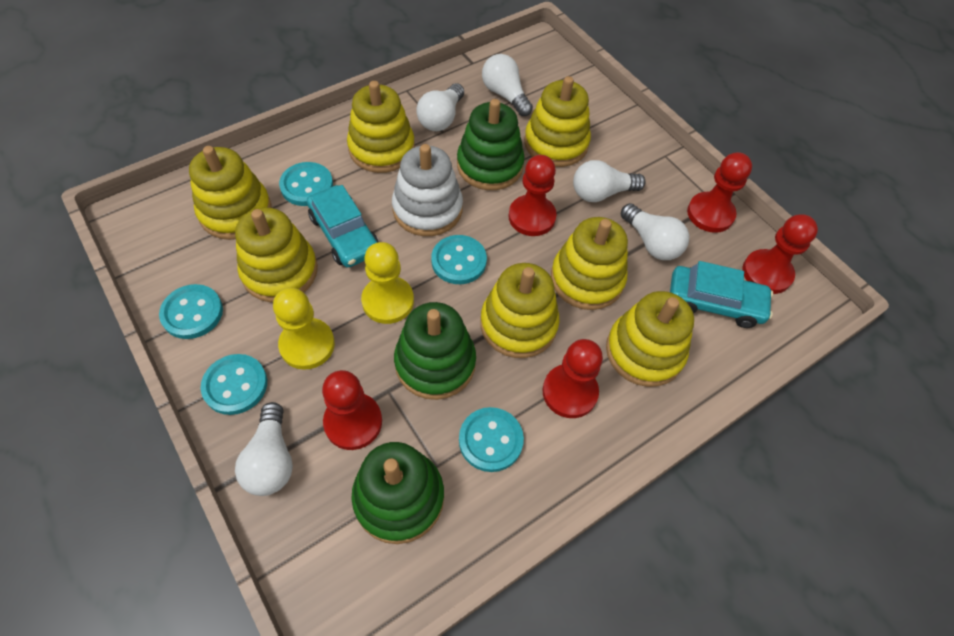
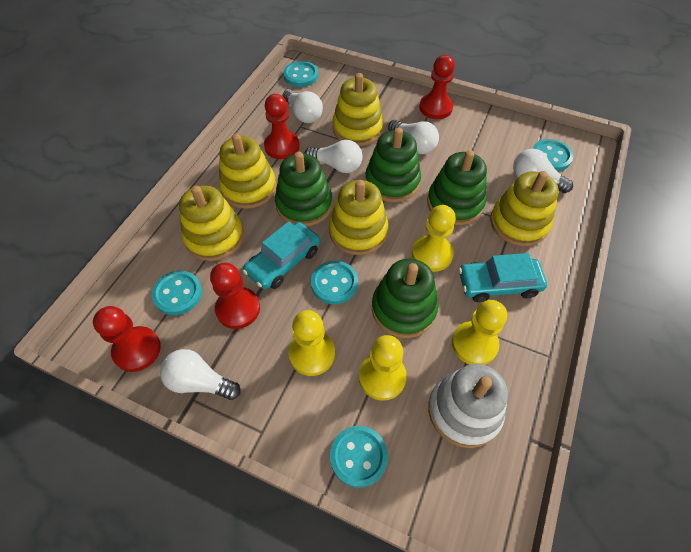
green stacking toy: [351,442,444,544] [394,302,476,400] [457,99,525,190] = 3 -> [275,152,333,226] [365,128,421,202] [372,259,438,338] [427,150,487,225] = 4
red pawn: [322,370,382,450] [509,155,557,236] [542,339,603,418] [687,152,752,233] [742,214,818,294] = 5 -> [93,306,161,372] [210,262,260,329] [264,94,300,159] [419,55,455,119] = 4
yellow pawn: [273,288,335,370] [361,242,414,324] = 2 -> [288,310,335,376] [359,335,407,401] [412,205,456,272] [452,300,507,365] = 4
yellow stacking toy: [189,146,271,240] [235,207,318,302] [347,81,415,173] [480,263,559,358] [524,76,591,167] [551,217,628,310] [606,291,694,387] = 7 -> [179,185,244,261] [219,134,276,209] [329,180,388,255] [332,73,384,146] [490,171,559,246] = 5

